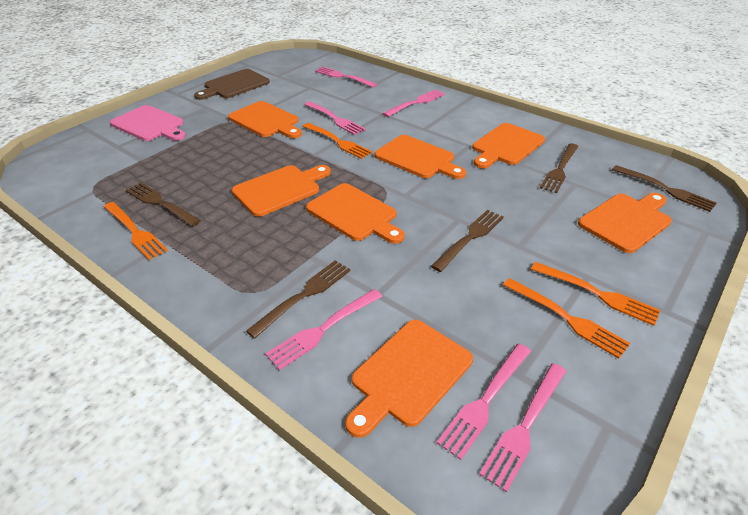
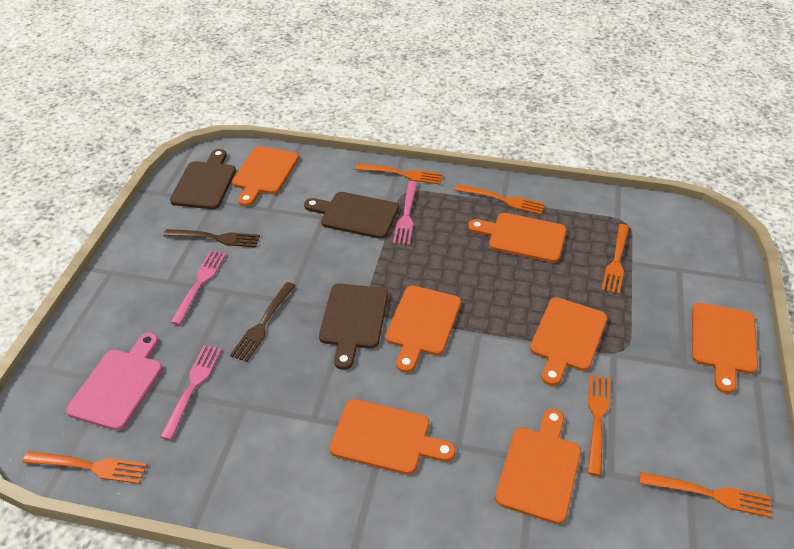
brown cutting board: [194,69,270,100] = 1 -> [170,149,236,209] [304,192,399,239] [319,283,388,370] = 3
brown fork: [126,182,201,227] [246,260,351,339] [431,210,504,272] [540,143,579,193] [612,165,717,212] = 5 -> [164,229,260,248] [230,282,296,362] = 2
orange fork: [104,202,168,260] [302,123,372,159] [503,278,630,359] [531,262,661,326] = 4 -> [23,451,147,484] [355,163,443,185] [455,184,545,215] [588,374,610,476] [601,224,629,294] [639,472,772,518] = 6
pink fork: [265,289,382,370] [304,101,366,135] [315,67,377,88] [383,90,445,117] [437,344,531,460] [479,363,566,492] = 6 -> [160,345,222,440] [170,250,226,325] [393,181,418,245] = 3

